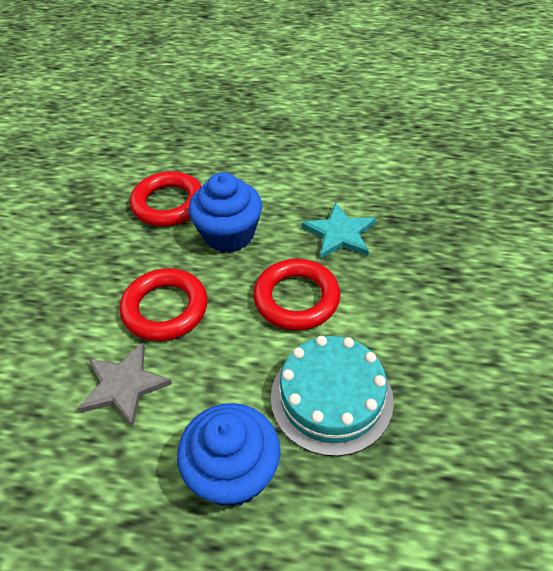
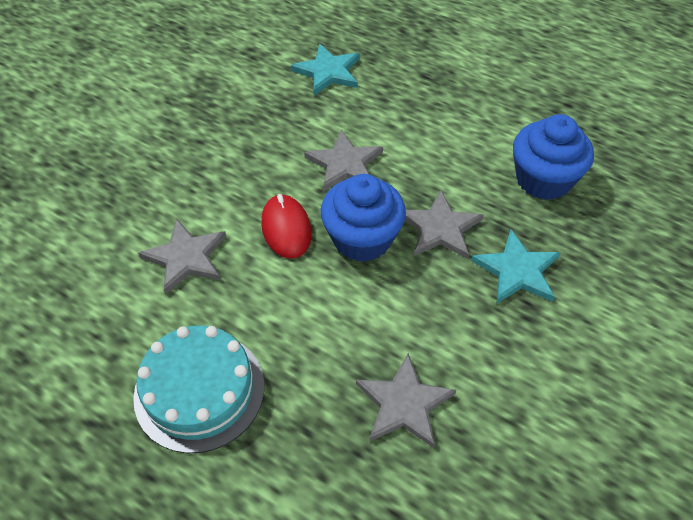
grey star: [77,343,172,427] = 1 -> [138,218,226,295] [304,130,383,191] [356,353,456,448] [405,190,484,259] = 4
red mouse: none = 0 -> [261,194,312,259] = 1
red ring: [120,268,207,341] [130,171,202,227] [253,259,340,330] = 3 -> none = 0
turquoise star: [302,203,376,259] = 1 -> [291,44,360,95] [471,230,560,304] = 2

